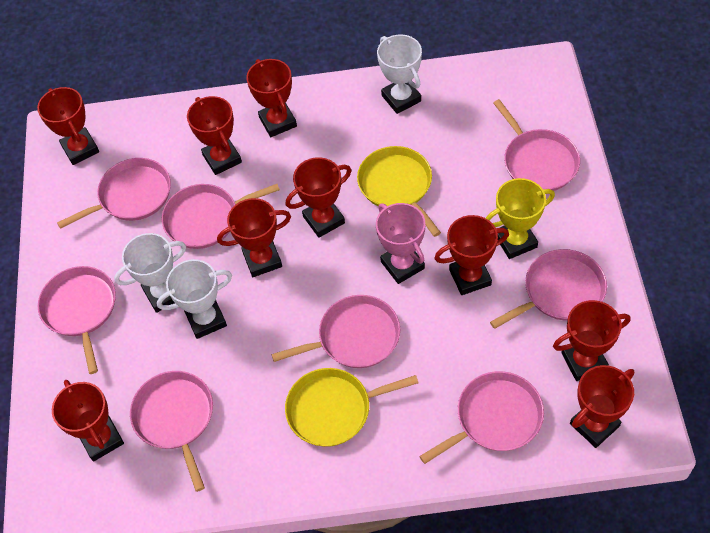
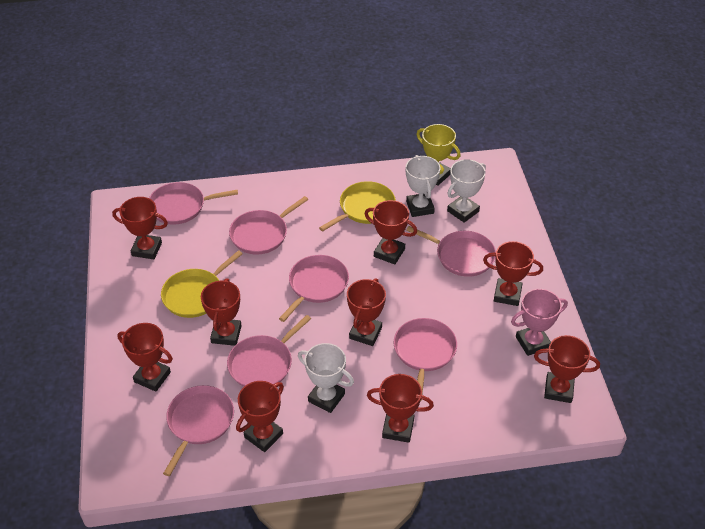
pink pan: [38,266,116,374] [57,158,171,229] [130,371,213,492] [162,184,280,249] [271,295,400,368] [419,371,544,464] [490,249,607,329] [493,99,580,191] = 8 -> [149,182,238,225] [163,385,234,476] [227,315,311,387] [229,196,309,255] [279,255,349,322] [394,318,457,401] [406,226,496,277] = 7

